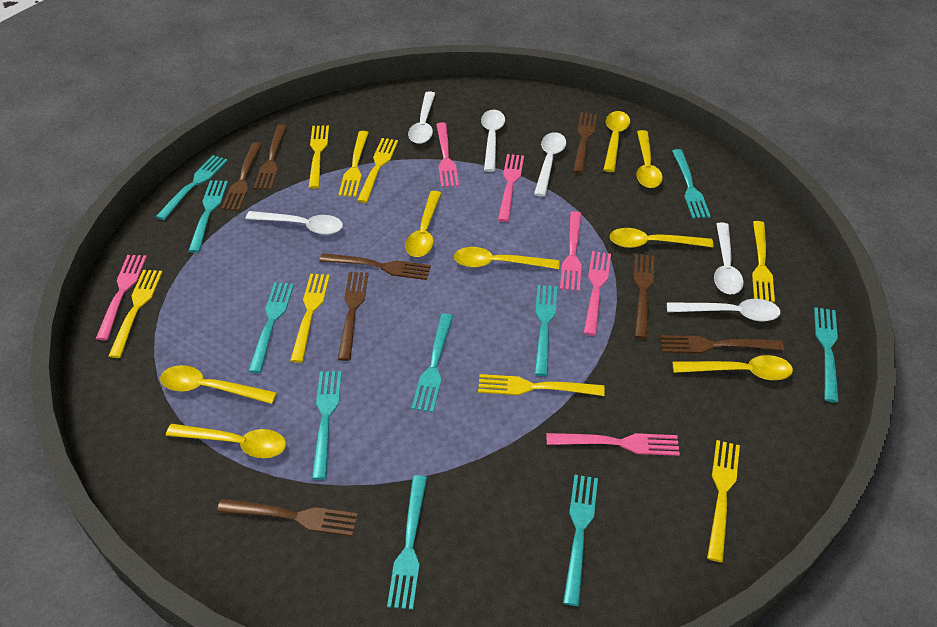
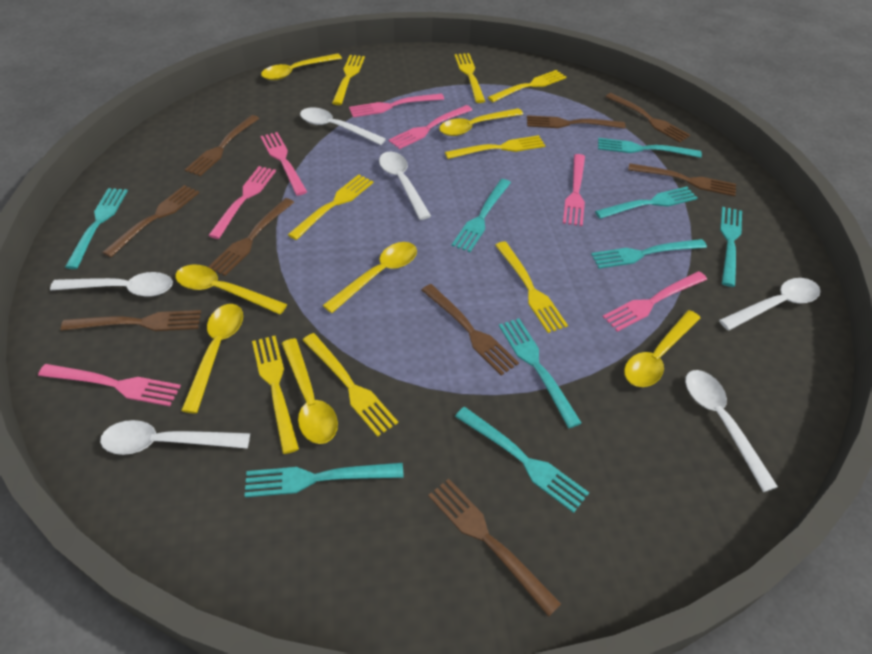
brown fork: [217,499,358,536] [221,142,262,211] [254,124,287,190] [319,253,431,280] [338,272,369,361] [573,112,597,173] [634,254,655,339] [660,335,784,353] = 8 -> [61,310,201,331] [102,185,199,257] [185,115,259,176] [208,198,294,276] [422,284,519,376] [428,479,561,617] [527,115,626,129] [605,93,690,143] [628,163,736,196] = 9
pink fork: [96,255,147,340] [436,122,459,188] [498,154,524,222] [547,433,680,456] [560,211,582,291] [584,251,611,336] = 6 -> [38,364,181,406] [208,166,276,239] [260,132,307,196] [349,93,444,117] [388,105,472,149] [563,154,585,226] [603,271,707,332] = 7
turquoise fork: [156,155,228,220] [188,180,228,253] [248,282,294,373] [312,371,342,480] [387,475,427,610] [411,314,453,412] [535,285,557,376] [563,475,598,606] [672,149,711,219] [814,307,839,403] = 10 -> [65,188,128,269] [245,463,404,497] [452,179,511,252] [455,407,589,513] [499,318,581,428] [591,239,707,269] [595,187,698,219] [598,138,702,158] [720,207,742,287] = 9
yellow spoon: [160,365,277,404] [166,424,286,458] [405,191,441,257] [454,247,559,269] [603,111,630,172] [610,228,713,248] [636,130,663,188] [672,355,793,380] = 8 -> [175,265,287,315] [181,304,243,414] [261,53,342,80] [281,338,338,444] [322,242,417,313] [439,108,523,136] [624,310,700,387] = 7

